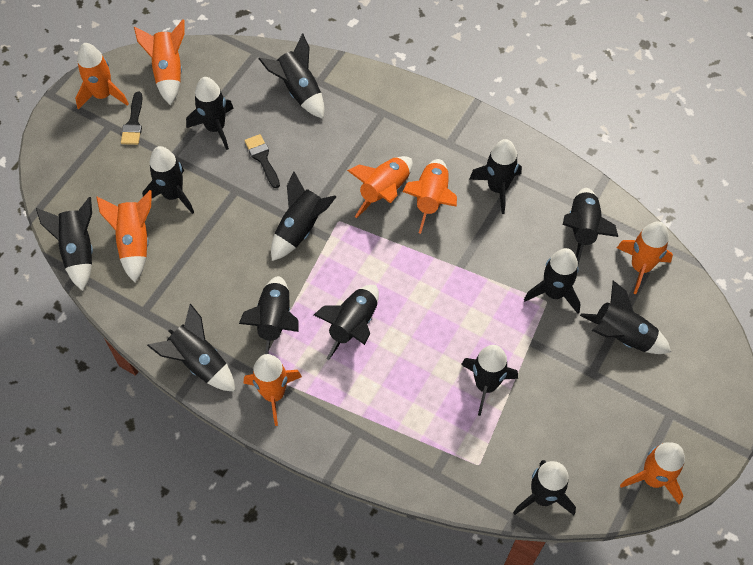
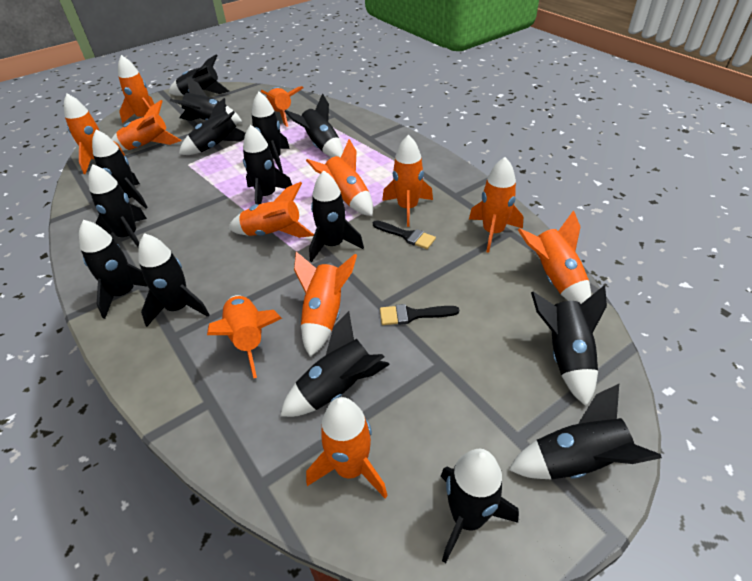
black rocket: [36,197,93,291] [142,146,194,214] [147,304,235,392] [186,77,234,150] [239,276,299,354] [259,34,324,118] [271,172,336,261] [314,285,379,360] [461,345,518,416] [469,139,522,214] [513,460,576,515] [524,248,581,314] [563,188,618,265] [580,280,671,354] = 14 -> [79,220,148,319] [88,164,147,248] [92,130,148,208] [138,233,210,327] [169,54,229,96] [170,77,242,124] [179,98,245,155] [243,125,292,205] [252,92,290,172] [280,311,390,417] [284,93,343,158] [309,170,364,262] [441,449,519,563] [509,384,662,480] [531,286,607,406] = 15
orange rocket: [75,43,129,110] [96,190,152,282] [134,19,184,105] [244,354,302,426] [347,156,413,218] [402,159,457,234] [617,221,673,294] [620,442,685,504] = 8 -> [64,94,125,174] [112,100,182,151] [118,55,154,124] [207,295,282,378] [228,182,314,238] [261,86,303,127] [294,252,357,357] [306,139,373,216] [306,397,388,498] [382,135,433,227] [469,157,523,253] [518,210,591,304] = 12

